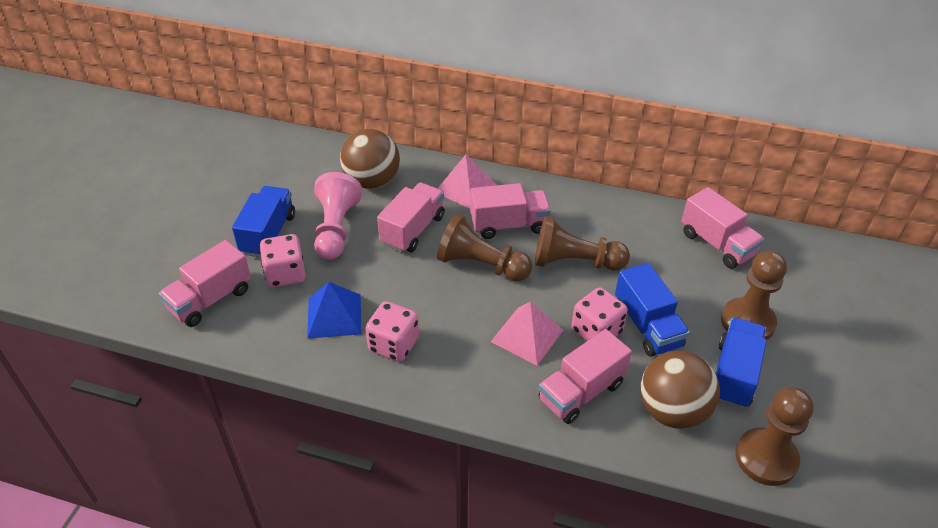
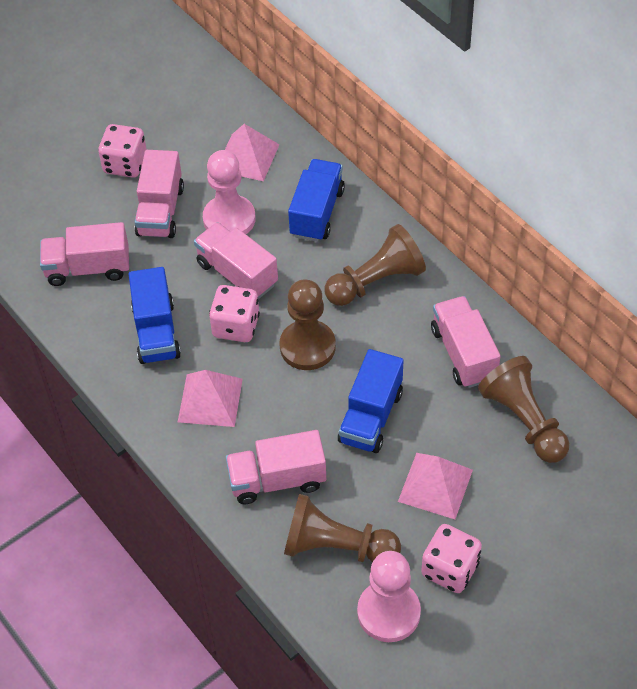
blue pyramid: [307,282,361,339] = 1 -> none = 0
brown ball: [340,129,400,189] [640,351,720,429] = 2 -> none = 0
pink pawn: [314,172,362,260] = 1 -> [203,150,256,234] [357,551,421,642] = 2
pink pyramid: [437,154,497,209] [491,302,563,365] = 2 -> [178,370,243,427] [225,124,279,181] [398,453,473,519] = 3

